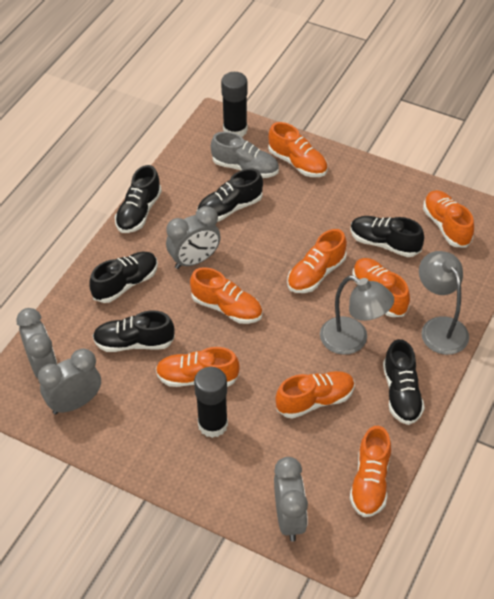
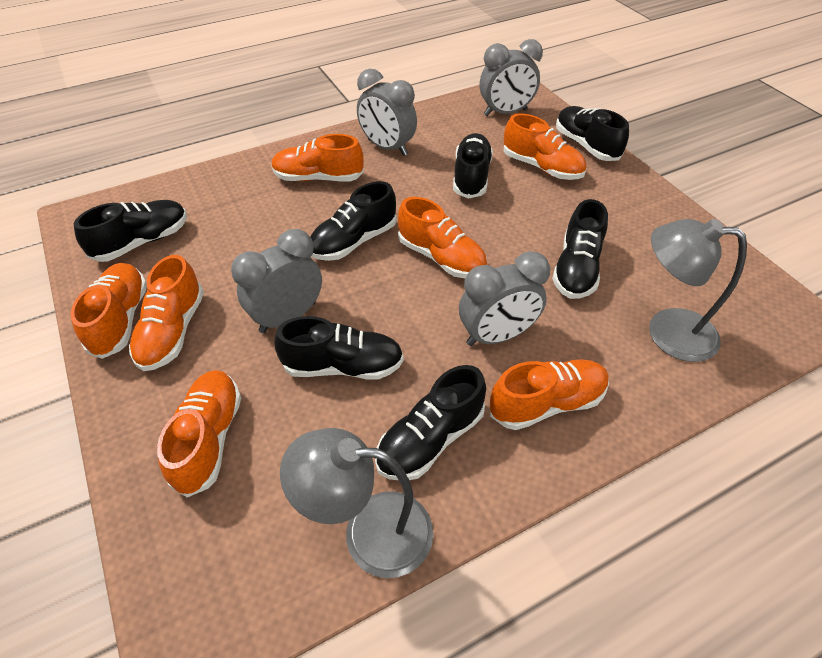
black glue stick: [194,367,228,438] [221,72,248,137] = 2 -> none = 0
black shoe: [89,252,158,303] [93,310,175,352] [115,165,162,233] [197,169,263,222] [350,216,424,257] [383,339,425,425] = 6 -> [74,200,187,262] [274,316,404,380] [310,181,397,261] [375,365,486,480] [453,133,493,199] [552,199,608,299] [556,106,629,161] = 7
grey shoe: [211,132,279,178] = 1 -> none = 0
orange shoe: [156,347,240,387] [190,267,263,324] [268,122,327,177] [275,371,355,419] [287,229,347,293] [350,426,391,517] [353,258,410,317] [423,190,474,248] = 8 -> [71,263,147,359] [129,255,204,371] [157,370,241,497] [271,134,364,181] [398,197,487,278] [490,359,609,430] [503,114,586,180] = 7

